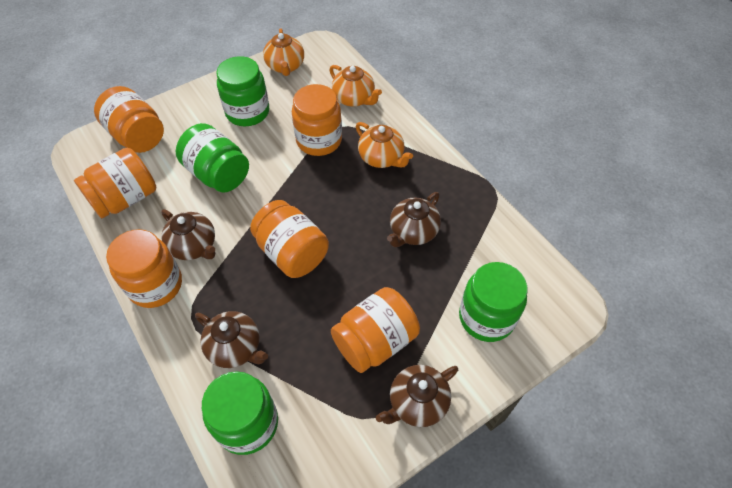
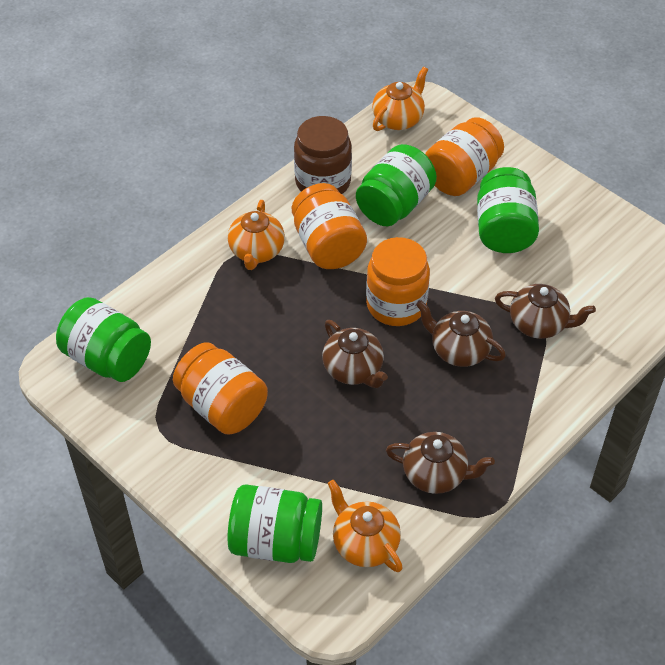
brown jar: none = 0 -> [294,116,352,194] = 1
orange jar: [74,148,156,218] [94,86,164,153] [106,229,182,308] [250,200,329,278] [292,84,342,156] [331,287,420,373] = 6 -> [173,343,268,435] [292,183,367,269] [366,237,430,326] [425,117,504,196] = 4

